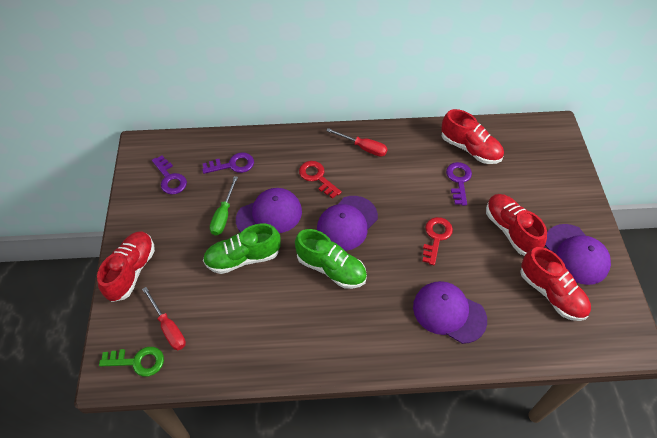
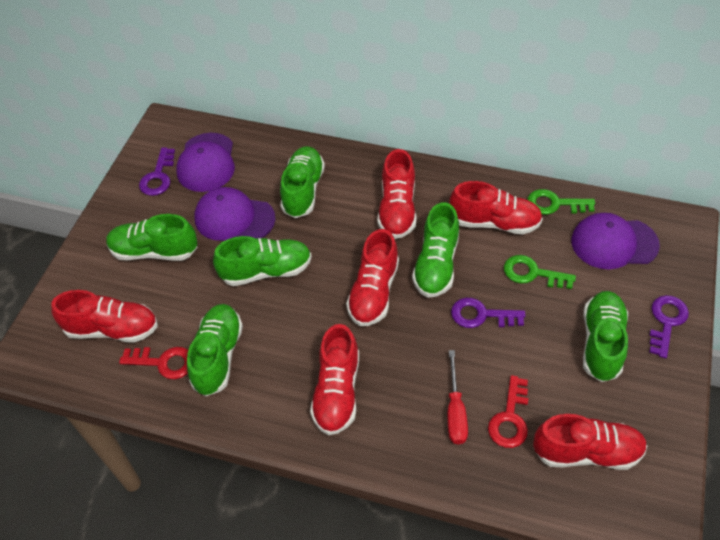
green key: [99,347,164,377] = 1 -> [504,255,576,289] [527,189,595,215] = 2
green screwdriver: [210,176,238,235] = 1 -> none = 0
green shoe: [203,224,281,274] [295,229,367,289] = 2 -> [106,214,198,261] [187,304,243,396] [213,236,312,286] [280,146,325,218] [412,202,459,298] [583,291,628,382] = 6
purple cap: [236,188,302,233] [317,196,378,251] [413,281,487,344] [545,224,611,285] = 4 -> [176,133,235,192] [194,187,276,241] [572,213,660,269] = 3
red screwdriver: [142,287,186,350] [326,128,388,157] = 2 -> [448,350,468,445] = 1
red shoe: [97,231,155,302] [441,109,504,164] [486,194,547,256] [520,247,591,321] = 4 -> [51,290,158,343] [310,324,359,435] [346,229,399,326] [377,149,417,239] [449,181,543,235] [533,414,647,470] = 6

